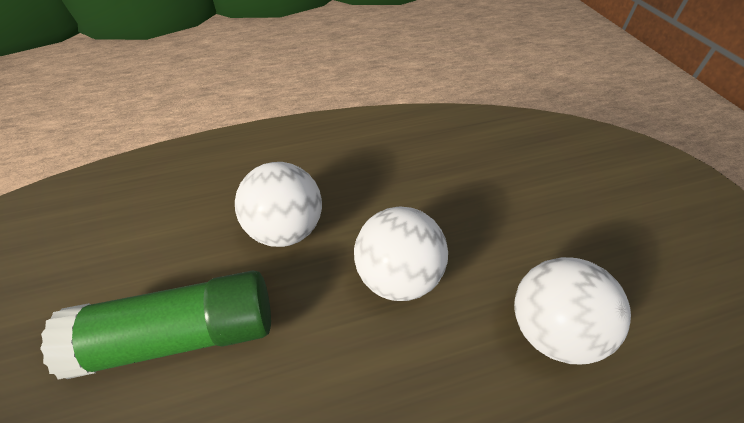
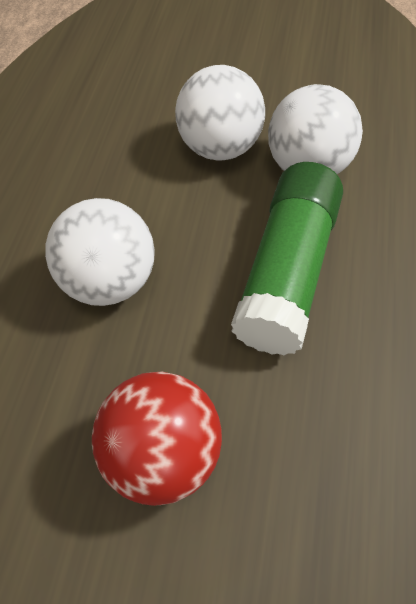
red ball: none = 0 -> [92,372,222,506] = 1

